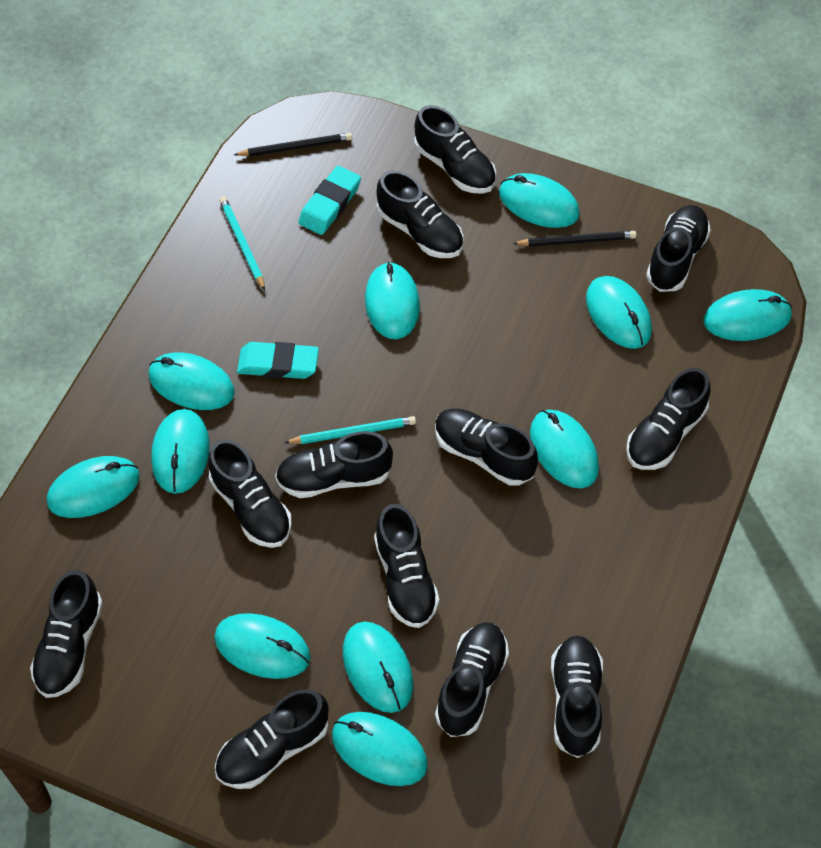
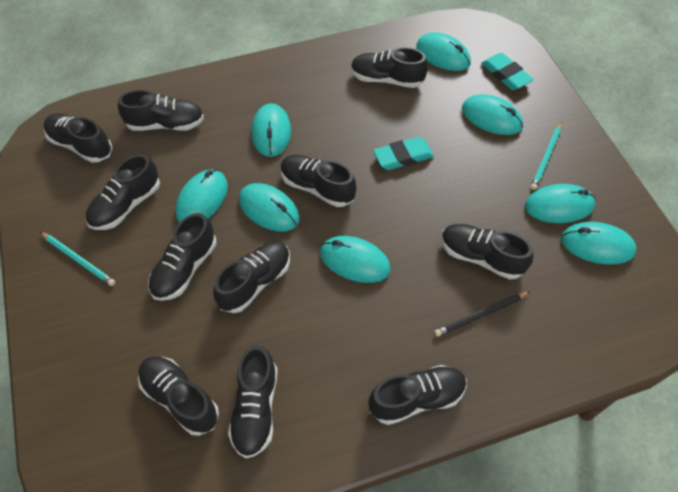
black pencil: [234,133,352,156] [513,231,637,247] = 2 -> [434,292,530,337] = 1
black shoe: [30,570,103,698] [208,439,292,548] [215,689,329,789] [275,431,393,498] [374,504,440,628] [377,170,463,258] [414,105,496,194] [435,409,538,486] [435,622,509,737] [551,636,603,758] [626,368,710,470] [646,205,711,292] = 12 -> [44,113,113,163] [86,154,160,230] [118,90,204,131] [138,356,219,436] [148,213,216,301] [213,242,290,313] [228,346,278,458] [281,155,356,207] [351,47,428,88] [368,365,467,425] [441,224,533,279] = 11
turquoise mouse: [47,456,140,518] [149,352,235,410] [151,409,210,494] [214,613,310,679] [332,712,428,786] [343,622,413,713] [365,262,420,339] [499,173,580,228] [530,410,599,488] [586,276,652,349] [703,289,792,341] = 11 -> [175,169,228,223] [239,183,299,231] [251,103,291,157] [320,236,391,283] [417,33,471,71] [462,94,523,135] [525,184,595,223] [561,222,637,265] = 8

